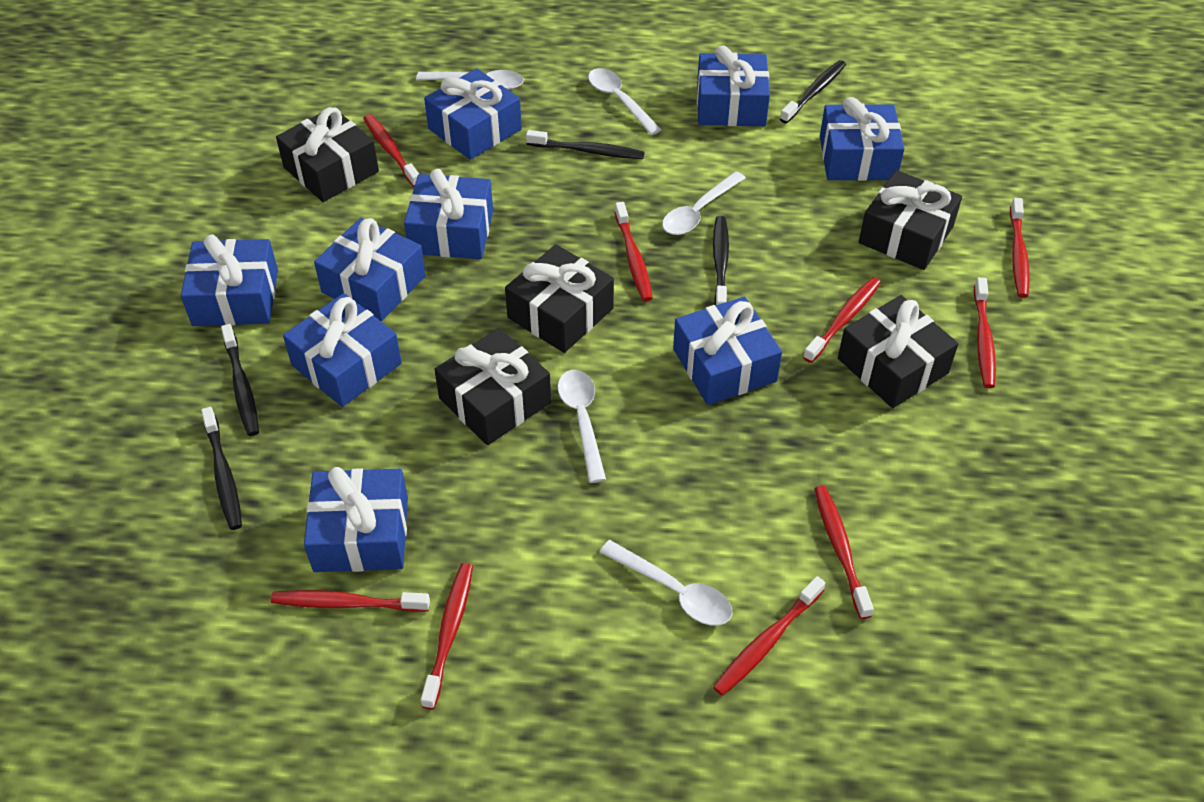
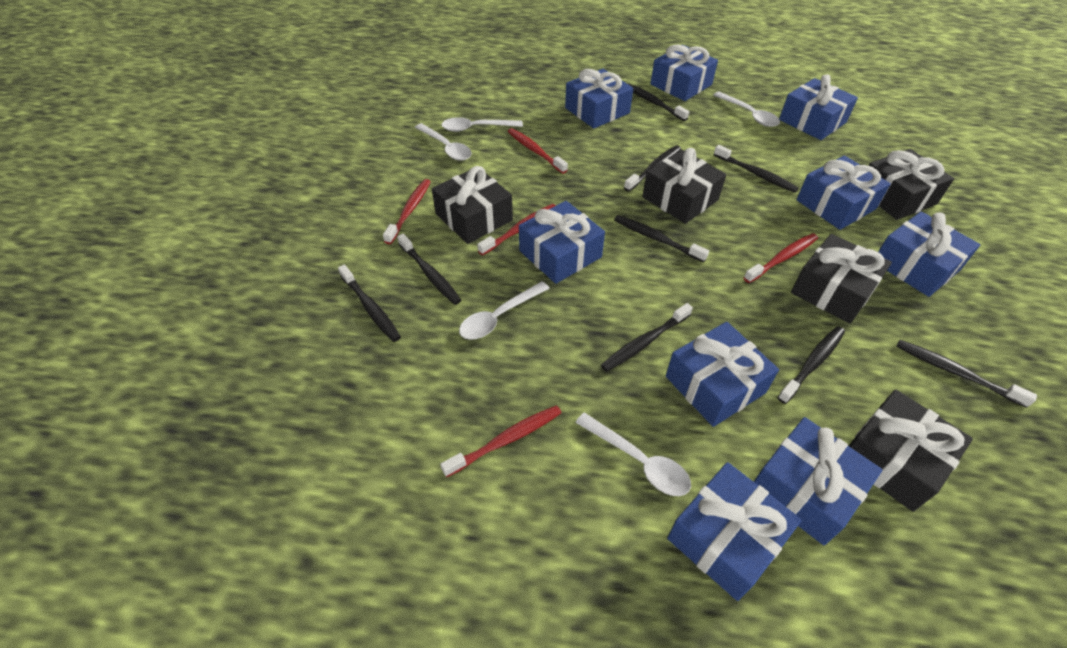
black toothbrush: [201,407,242,530] [221,324,259,436] [526,130,645,159] [713,216,729,306] [780,60,846,124] = 5 -> [338,264,401,342] [397,234,461,305] [601,303,693,372] [614,215,709,262] [624,145,681,192] [628,83,689,121] [714,145,799,193] [777,326,845,404] [896,340,1037,408] = 9
red toothbrush: [271,590,430,612] [363,114,419,187] [421,563,473,710] [615,202,653,302] [713,576,825,696] [803,277,881,363] [814,485,874,619] [974,277,996,388] [1010,198,1030,298] = 9 -> [383,179,431,244] [440,405,561,477] [477,204,556,255] [508,128,568,174] [744,233,818,283] = 5

